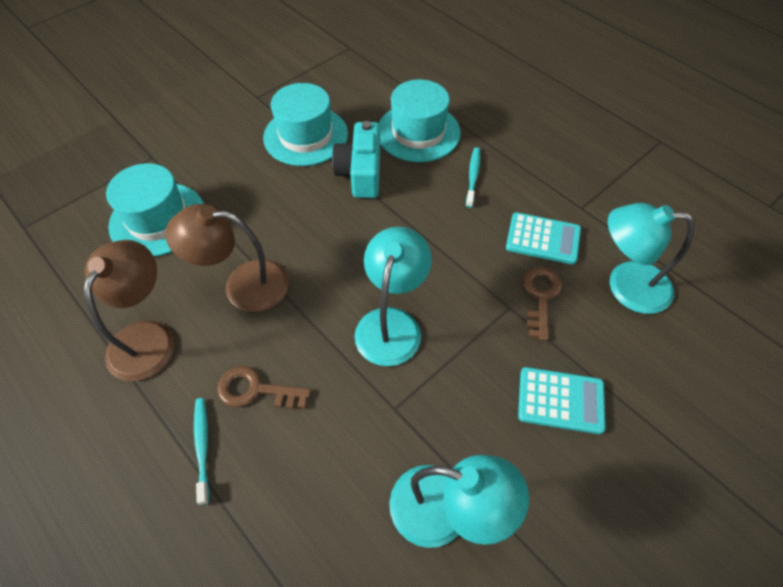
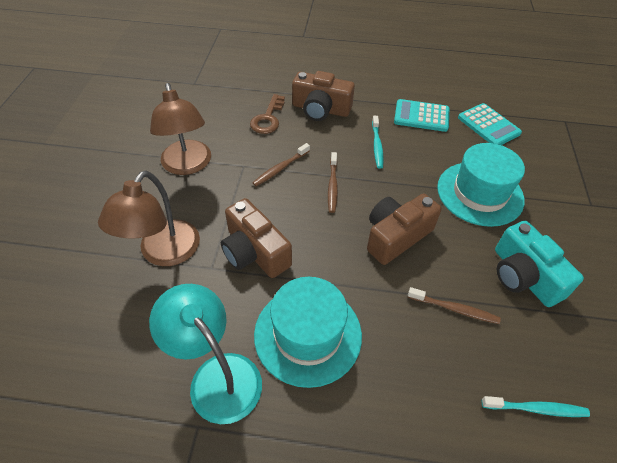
brown camera: none = 0 -> [221,198,292,278] [292,71,355,121] [367,194,442,265] = 3
brown key: [217,366,311,409] [523,267,562,341] = 2 -> [250,94,285,134] = 1
brown toothbrush: none = 0 -> [253,143,310,186] [328,152,338,213] [408,287,501,324] = 3
turquoise hat: [106,163,204,257] [263,83,348,166] [379,79,461,162] = 3 -> [254,277,362,388] [437,143,525,227] = 2
turquoise lamp: [355,227,432,366] [389,455,529,548] [608,203,695,314] = 3 -> [149,284,262,424] = 1

